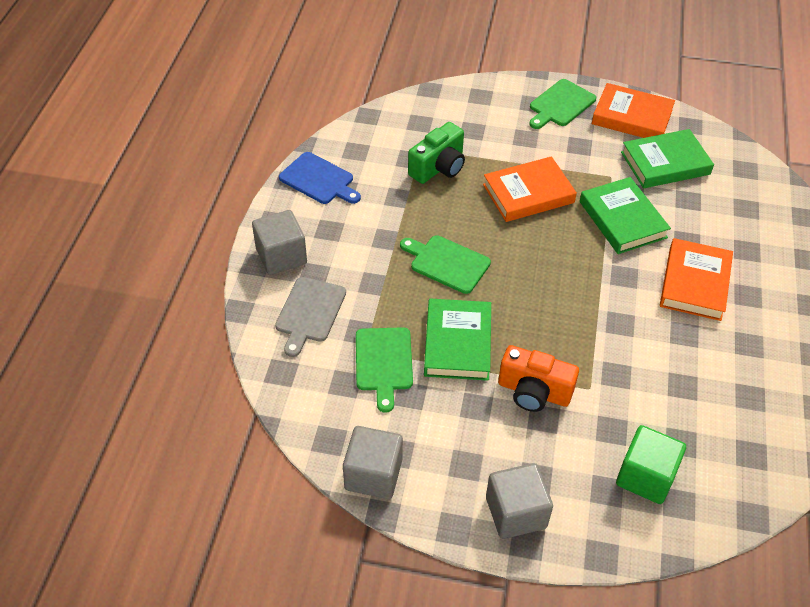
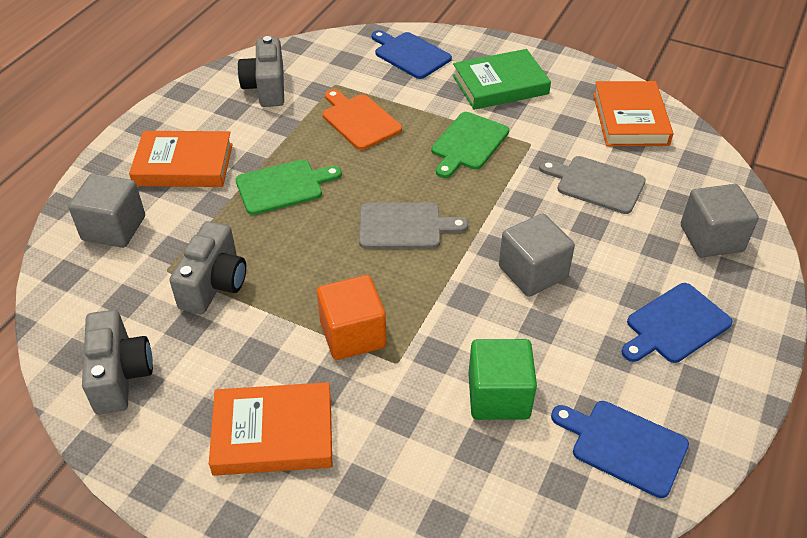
blue cutting board: [279,152,361,204] = 1 -> [371,30,452,79] [551,401,689,498] [621,283,732,363] = 3
green book: [424,298,491,381] [580,177,671,254] [621,129,714,188] = 3 -> [453,49,551,110] = 1
green camera: [408,122,465,184] = 1 -> none = 0
green cutting board: [356,327,413,413] [400,235,491,294] [529,79,596,129] = 3 -> [236,160,342,215] [431,112,509,178] = 2
grey camera: none = 0 -> [82,310,153,414] [169,221,246,314] [238,36,284,107] = 3
grey cutting board: [275,277,346,357] = 1 -> [359,202,468,249] [539,156,646,214] = 2
orange camera: [498,345,579,412] = 1 -> none = 0
orange cube: none = 0 -> [317,275,386,360] = 1
orange cutting board: none = 0 -> [323,89,402,150] = 1

